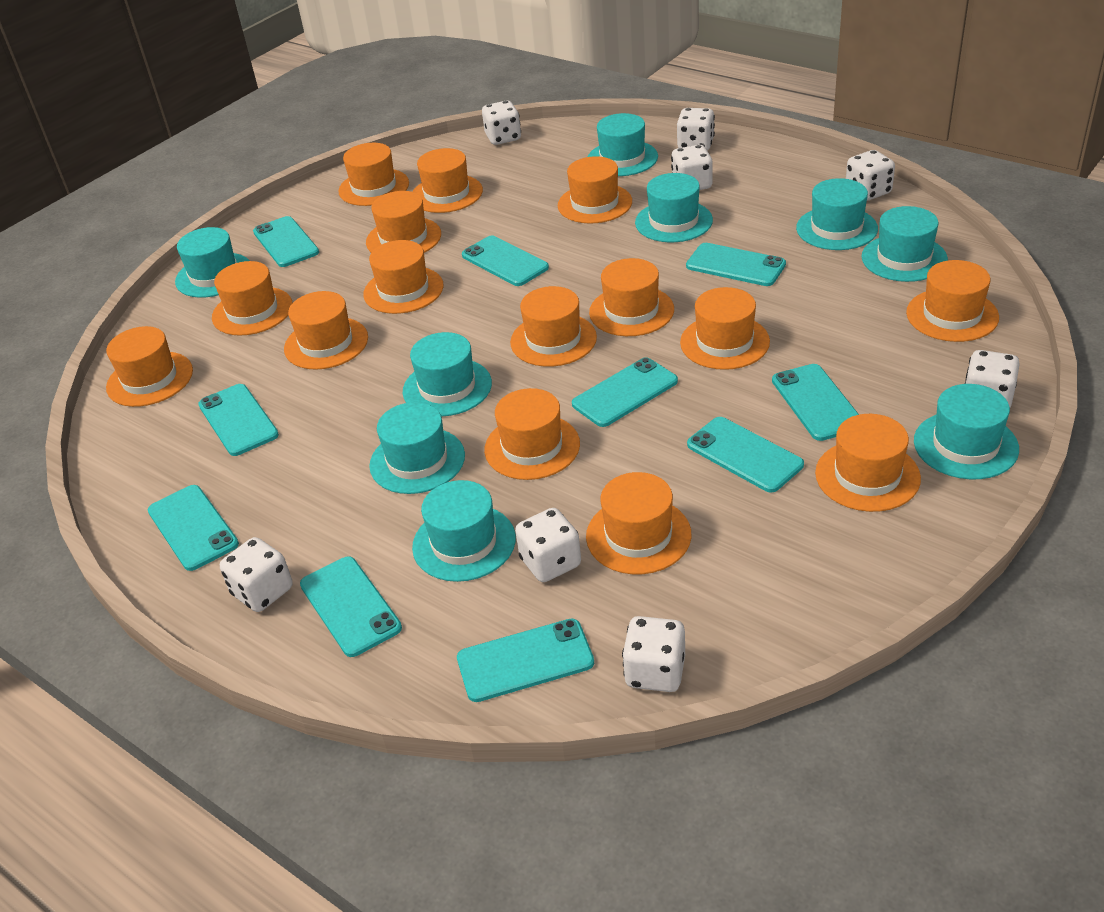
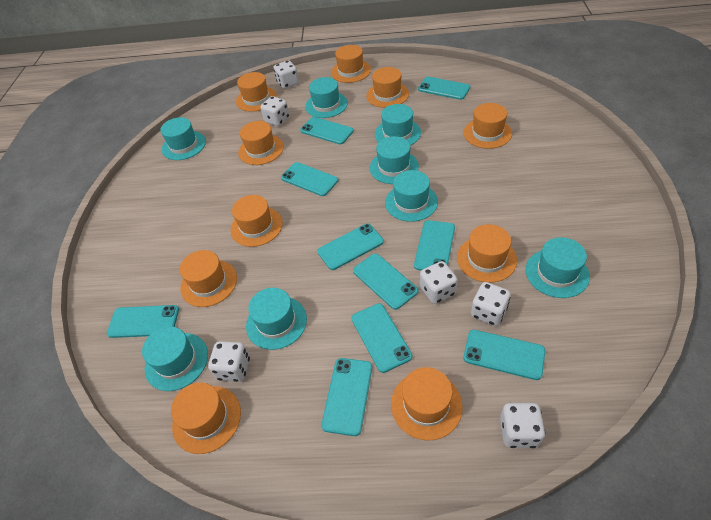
orange hat: [106,326,193,407] [212,261,293,336] [284,291,368,370] [339,143,409,206] [363,240,444,314] [366,191,441,253] [413,148,483,213] [484,388,580,480] [510,286,597,367] [558,156,632,224] [586,472,691,574] [589,258,674,336] [680,287,770,370] [815,414,921,512] [906,260,999,342] = 15 -> [171,382,241,454] [180,250,237,307] [230,195,283,247] [236,72,277,112] [238,121,284,165] [331,45,371,83] [366,67,409,108] [391,367,463,441] [457,224,517,283] [463,103,512,149] = 10
turquoise hat: [175,227,250,298] [369,402,465,494] [403,332,492,417] [412,480,516,582] [588,113,658,176] [635,173,713,242] [796,178,878,250] [862,206,948,282] [914,384,1019,479] = 9 -> [142,326,208,391] [160,117,206,160] [246,288,307,350] [305,77,348,118] [370,136,419,184] [375,104,421,146] [385,170,438,222] [526,237,590,298] = 8
white dice: [220,537,293,612] [482,100,521,145] [515,508,581,582] [622,616,685,692] [671,145,712,190] [677,108,715,151] [846,150,895,201] [965,350,1020,407] = 8 -> [208,341,250,382] [261,96,290,126] [274,60,299,89] [420,261,458,304] [471,282,511,326] [500,403,545,448] = 6

